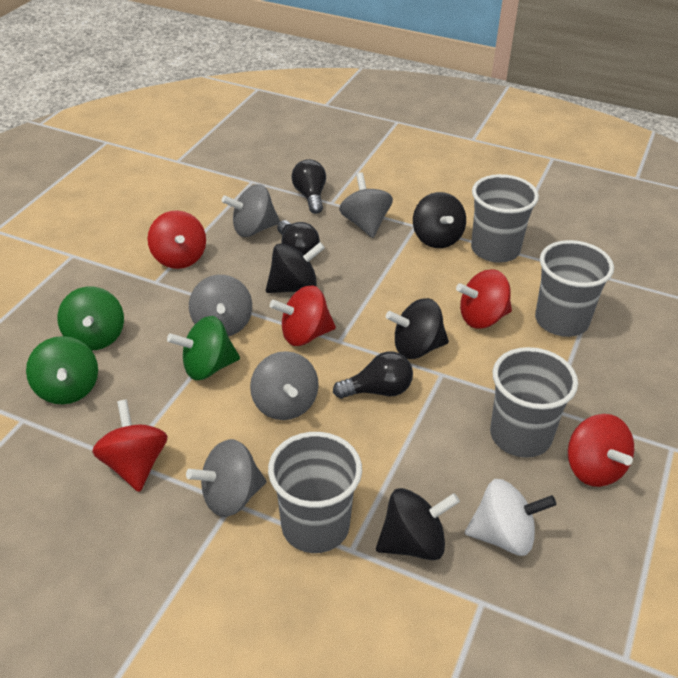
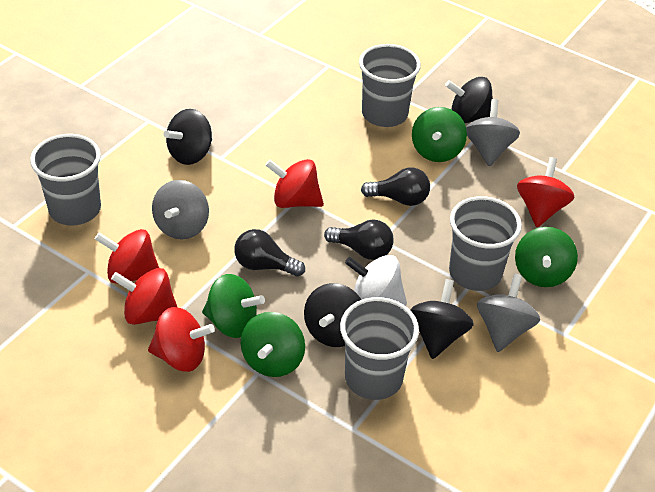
green spinning top: [26,336,98,404] [57,286,124,350] [167,316,240,380] = 3 -> [202,274,265,338] [241,312,305,377] [412,107,467,162] [515,227,578,287] = 4
grey spinning top: [186,439,266,517] [189,275,252,336] [221,184,280,237] [250,351,319,420] [339,172,393,238] = 5 -> [152,180,209,240] [466,99,520,167] [477,274,540,352] = 3

